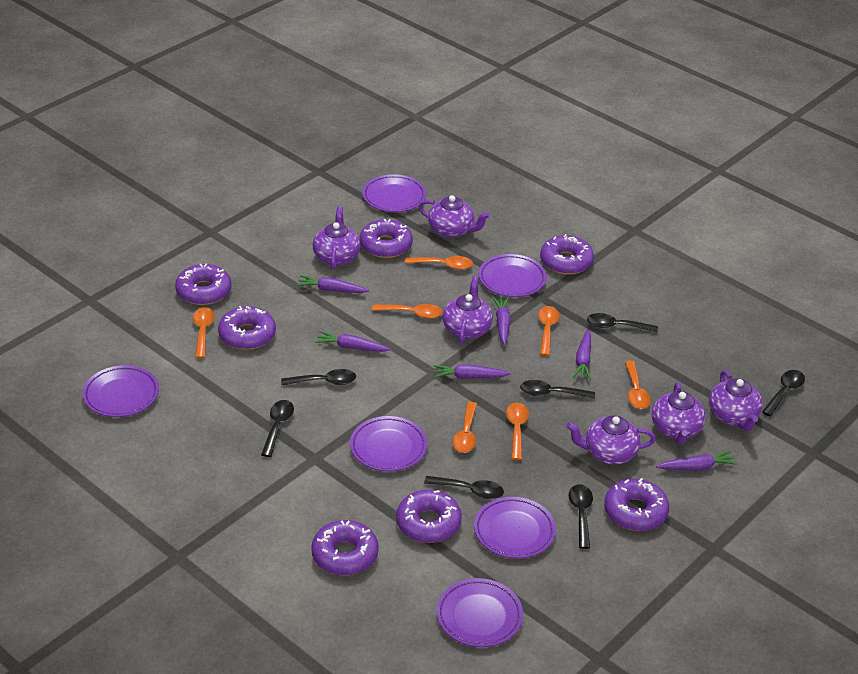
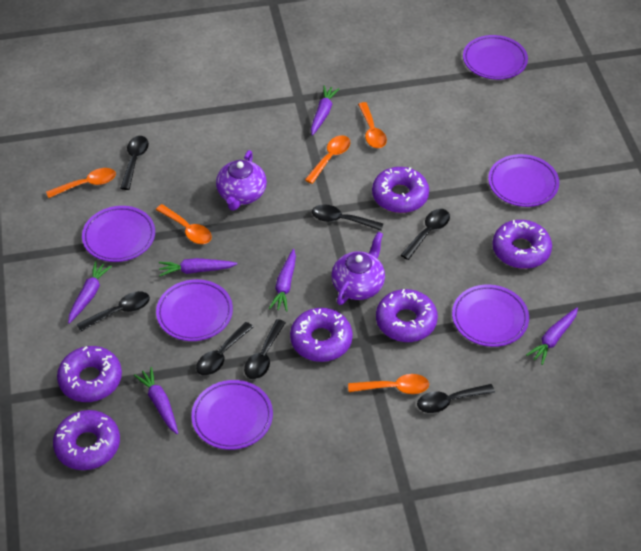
orange spoon: [193,307,215,359] [372,304,443,319] [405,256,473,270] [452,402,477,453] [506,402,529,460] [538,306,559,356] [625,361,651,409] = 7 -> [46,168,116,198] [156,204,212,244] [305,135,350,184] [348,374,429,394] [358,102,387,148] = 5
purple donut: [175,264,232,305] [218,306,276,350] [311,520,379,575] [359,219,413,258] [396,490,462,543] [540,234,594,275] [604,478,669,531] = 7 -> [53,410,120,470] [57,346,122,402] [290,308,353,362] [372,167,429,213] [376,289,438,342] [492,220,552,269] = 6
purple teapot: [313,206,360,270] [419,195,490,238] [443,276,493,344] [566,415,656,464] [652,382,706,444] [709,370,763,431] = 6 -> [216,150,267,211] [331,232,385,305] = 2

